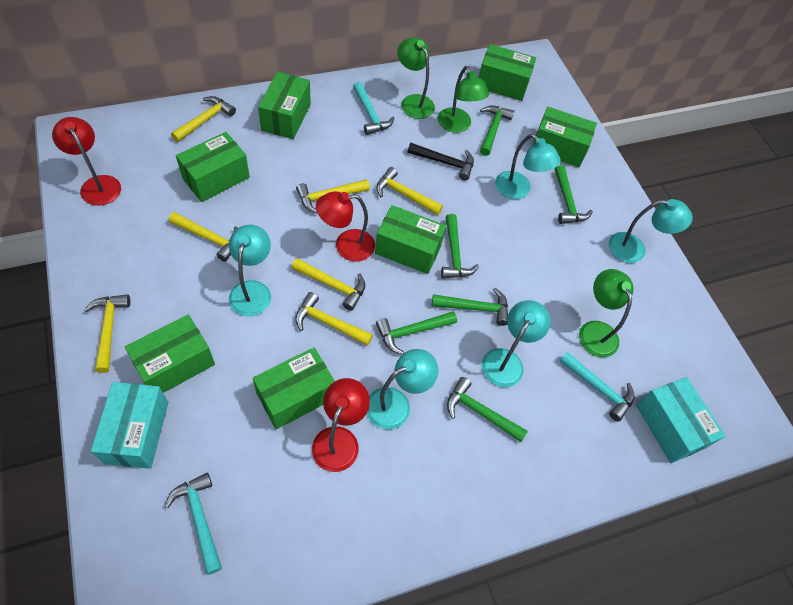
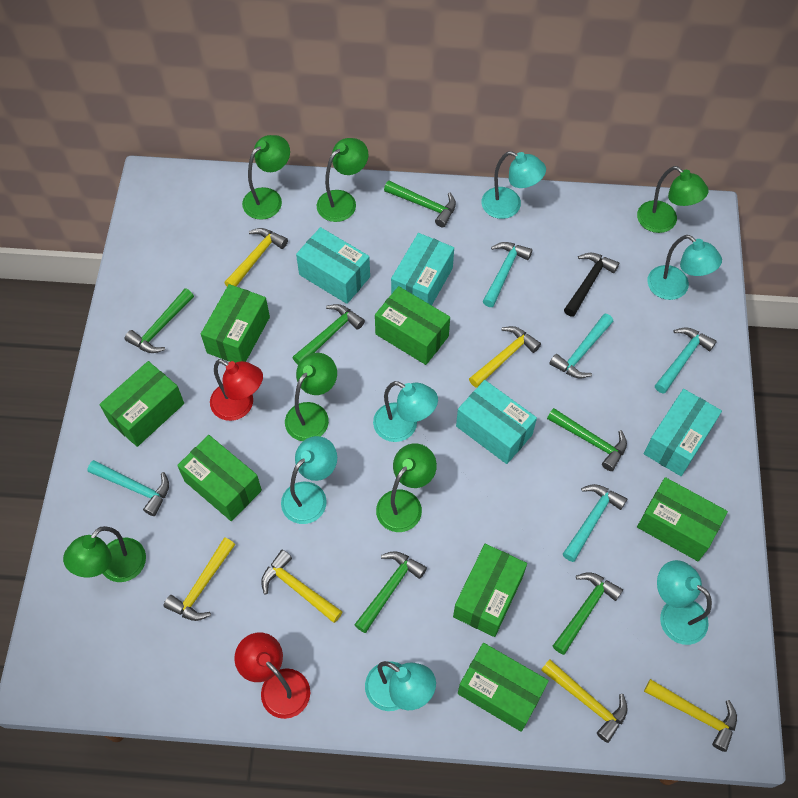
green lamp: [397,37,435,119] [438,66,489,133] [579,269,634,357] = 3 -> [63,526,146,582] [242,135,290,220] [285,353,337,441] [317,138,368,222] [376,443,437,532] [637,166,709,233] = 6
red lamp: [52,117,121,206] [312,378,370,472] [316,191,375,262] = 3 -> [210,359,263,421] [234,633,310,719] = 2
turquoise box: [91,382,169,469] [636,377,725,463] = 2 -> [296,227,370,304] [391,233,454,305] [456,380,537,464] [644,389,722,476] = 4
turquoise hammer: [165,473,222,575] [353,82,394,135] [559,352,635,422] = 3 -> [87,460,169,516] [483,242,532,307] [549,314,614,378] [563,484,627,562] [655,328,717,394] = 5
turquoise lamp: [229,225,271,317] [367,349,438,430] [481,300,551,387] [495,134,561,199] [608,199,693,263] = 5 -> [281,436,337,524] [365,661,436,711] [373,381,438,442] [482,151,546,219] [648,235,722,300] [657,560,712,645] = 6
yellow hammer: [84,294,130,373] [169,212,238,262] [171,96,236,142] [292,258,366,311] [295,292,373,346] [296,179,370,214] [376,167,443,215] = 7 -> [164,537,235,621] [224,228,288,287] [261,550,343,623] [469,326,541,388] [541,659,627,743] [644,679,737,752] = 6

